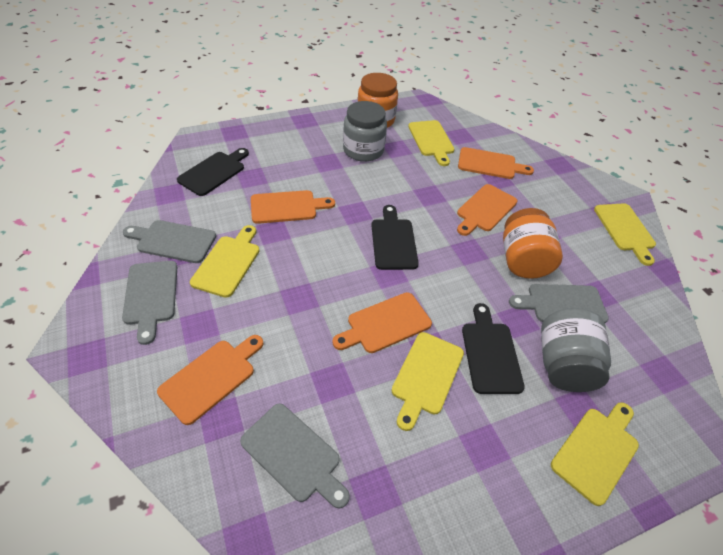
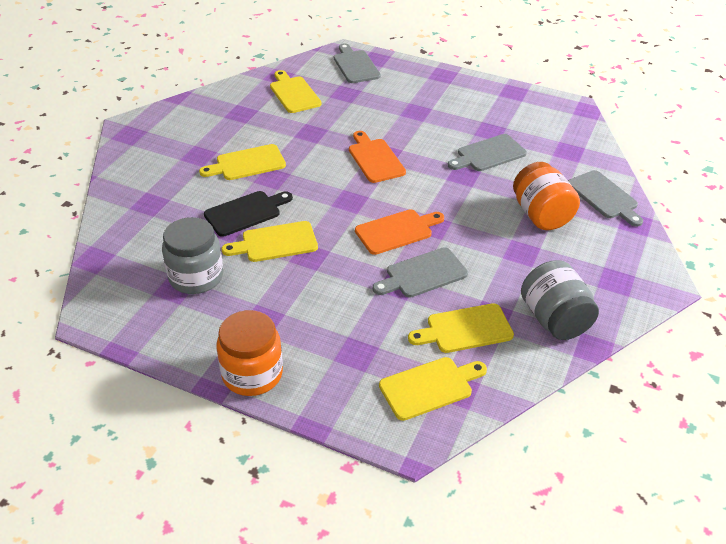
black cutting board: [177,148,249,196] [371,205,419,270] [462,303,525,394] = 3 -> [204,191,293,237] = 1
orange cutting board: [157,335,264,425] [251,190,335,224] [332,292,432,353] [457,184,517,236] [458,147,534,179] = 5 -> [349,131,406,183] [355,209,444,255] = 2

